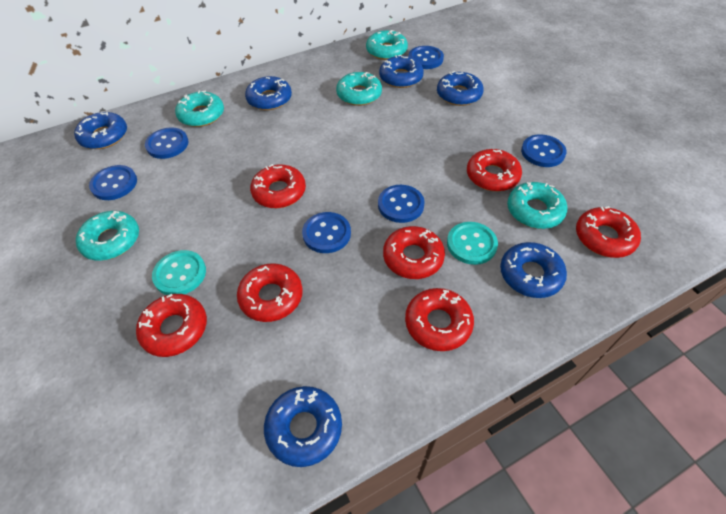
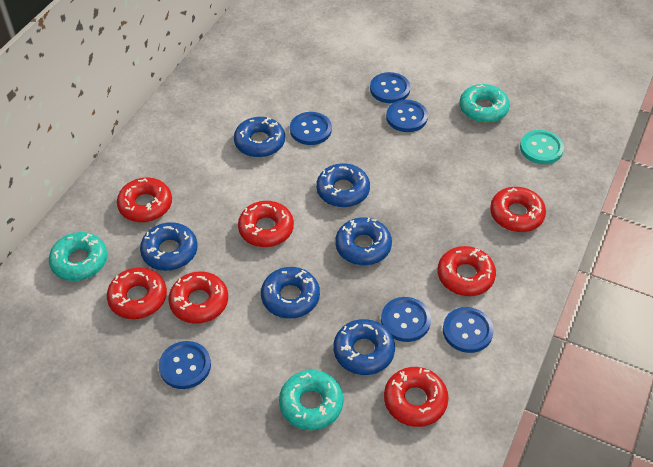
turquoise button: [152,250,206,295] [447,222,498,265] = 2 -> [520,130,564,164] = 1
turquoise donut: [76,211,139,261] [175,90,224,127] [336,72,382,106] [366,30,408,60] [507,182,567,229] = 5 -> [49,232,107,281] [279,370,343,430] [459,84,510,123] = 3

